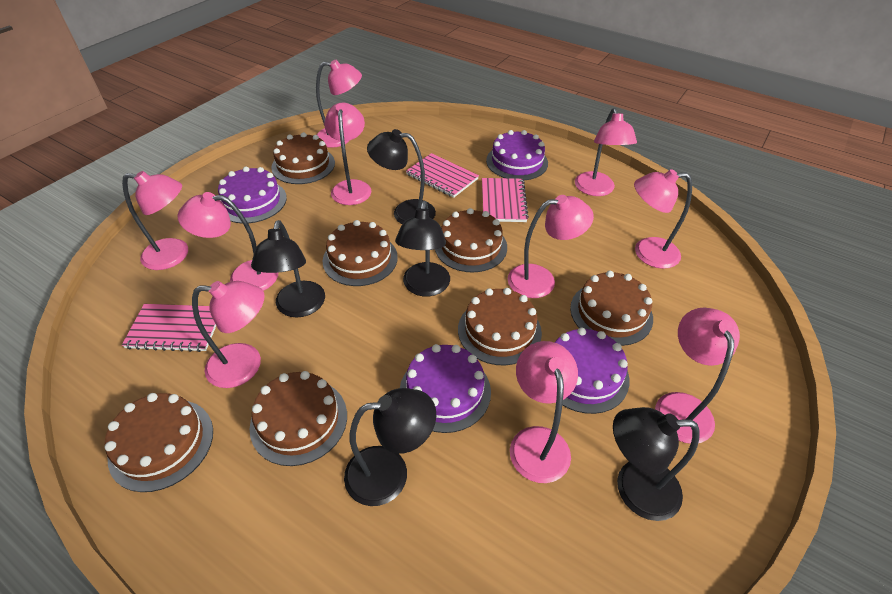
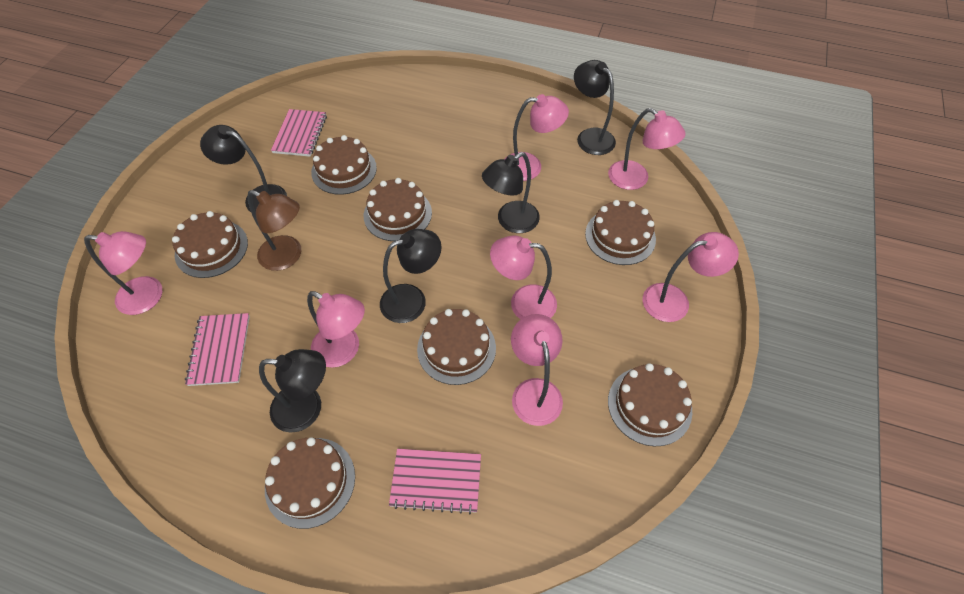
brown lamp: none = 0 -> [247,190,301,271] = 1
pink lamp: [122,171,188,270] [177,192,278,291] [192,281,265,388] [316,60,362,148] [324,102,372,205] [508,195,594,298] [510,341,578,483] [575,108,637,196] [634,169,692,269] [655,308,740,444] = 10 -> [84,231,162,315] [307,291,365,368] [490,235,557,320] [505,94,569,181] [511,314,563,426] [608,108,685,190] [643,232,739,322] = 7
purple cake: [218,166,287,224] [400,344,491,433] [486,130,548,181] [555,327,629,414] = 4 -> none = 0

